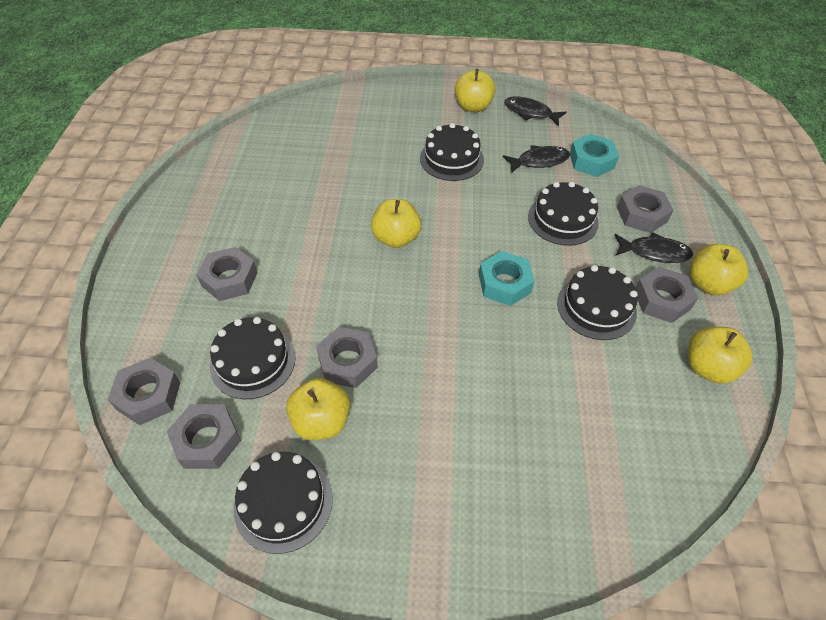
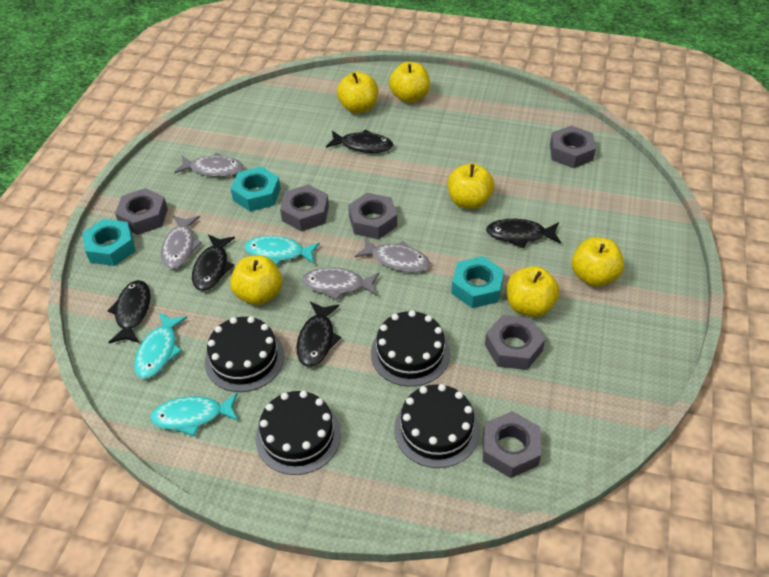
black cake: [210,317,296,399] [234,452,333,554] [420,123,484,181] [528,182,599,246] [557,265,638,340] = 5 -> [205,316,284,392] [256,391,341,475] [371,310,450,387] [394,384,480,468] = 4
black fish: [503,145,570,173] [504,97,567,126] [615,232,693,263] = 3 -> [108,280,151,343] [192,234,235,291] [296,302,341,367] [326,129,393,153] [486,219,561,248] = 5
grey fish: none = 0 -> [161,216,202,269] [175,153,244,177] [302,268,379,300] [354,237,430,272] = 4
turquoise fish: none = 0 -> [134,312,187,379] [150,393,238,436] [244,236,320,265] = 3
turquoise nut: [479,251,535,306] [570,134,619,177] = 2 -> [82,219,135,266] [231,167,281,212] [451,256,504,308] = 3
yellow apple: [286,378,350,440] [371,199,421,248] [455,69,496,112] [688,327,753,384] [690,244,748,295] = 5 -> [230,255,282,305] [337,72,378,114] [389,62,430,103] [448,163,494,209] [507,266,560,317] [572,237,624,287] = 6

